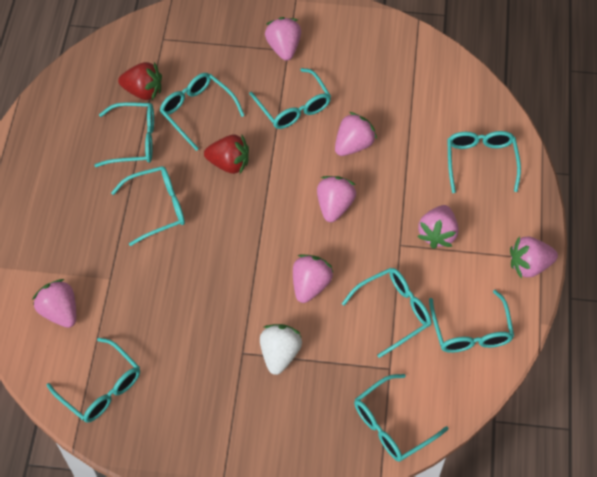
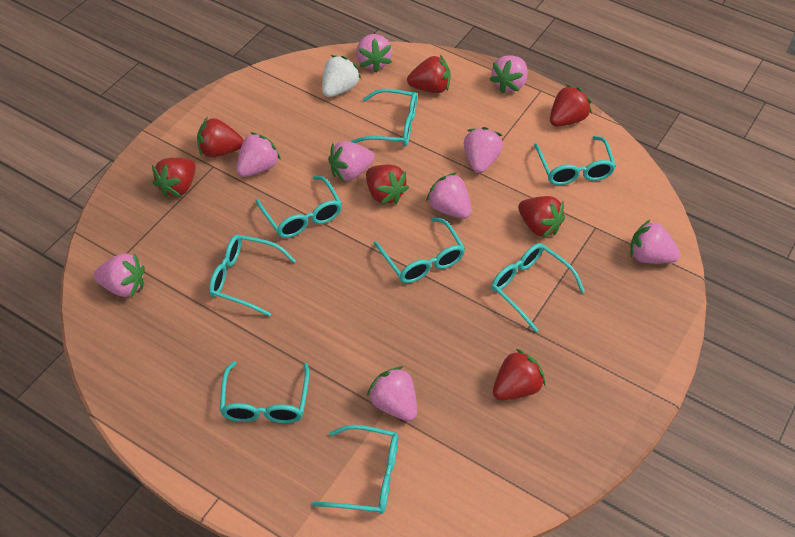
pink strawberry: [32,279,76,328] [265,17,301,61] [293,254,334,303] [317,176,356,222] [335,112,377,156] [417,205,458,249] [510,237,558,279] = 7 -> [93,253,145,297] [236,132,281,177] [328,141,375,181] [356,34,392,73] [367,366,417,421] [426,173,472,219] [464,127,503,173] [490,55,528,93] [630,219,680,264] = 9
red strawberry: [118,62,162,100] [204,134,249,174] = 2 -> [152,158,196,198] [197,117,244,157] [366,165,409,205] [407,55,451,93] [493,348,545,400] [518,196,565,238] [550,85,592,127] = 7
turquoise glasses: [47,338,140,423] [94,102,154,167] [111,166,185,246] [159,73,245,151] [249,68,331,129] [342,268,431,358] [354,374,448,462] [429,290,514,353] [447,131,521,193] = 9 -> [209,235,296,317] [219,361,309,423] [255,176,342,238] [312,425,398,514] [351,89,417,146] [373,217,465,283] [491,243,585,332] [534,136,616,185] = 8

